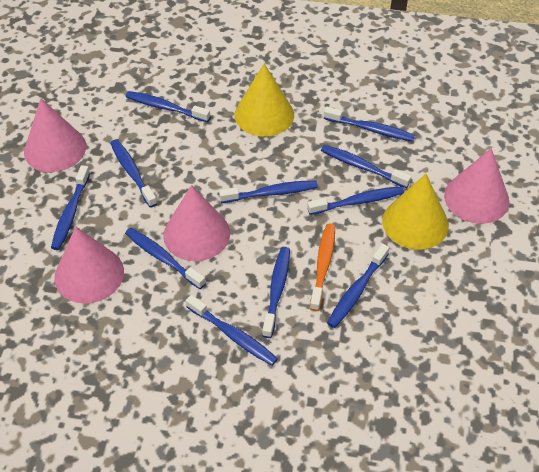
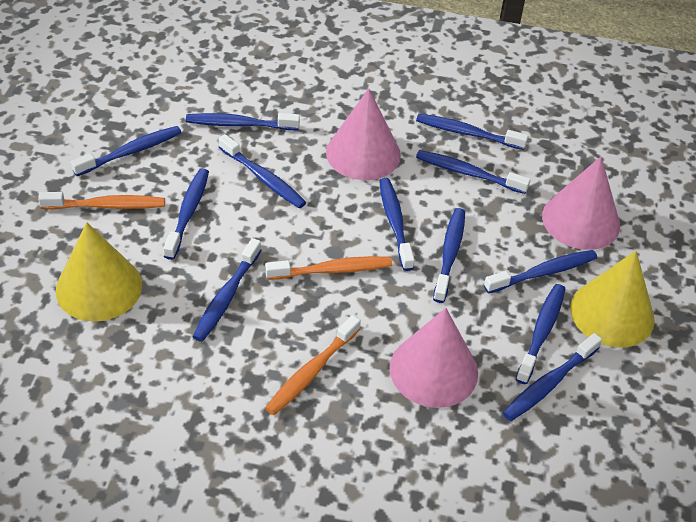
blue toothbrush: [51,165,90,250] [110,139,157,208] [125,228,206,289] [126,91,210,122] [186,295,278,366] [219,180,318,203] [262,247,290,338] [307,186,404,215] [321,145,411,188] [324,107,415,142] [327,244,389,328] = 11 -> [71,126,182,176] [163,168,209,260] [186,113,300,130] [193,238,261,342] [219,134,306,208] [379,178,414,271] [416,114,528,150] [416,150,531,194] [433,208,465,303] [484,250,597,294] [503,333,602,421] [516,284,565,384] = 12
orange toothbrush: [310,224,335,311] = 1 -> [38,192,165,210] [265,256,392,280] [265,315,361,415] = 3
pink cone: [24,98,86,172] [55,227,124,304] [163,185,230,261] [444,148,509,224] = 4 -> [326,89,401,180] [390,308,478,408] [542,157,620,250] = 3

